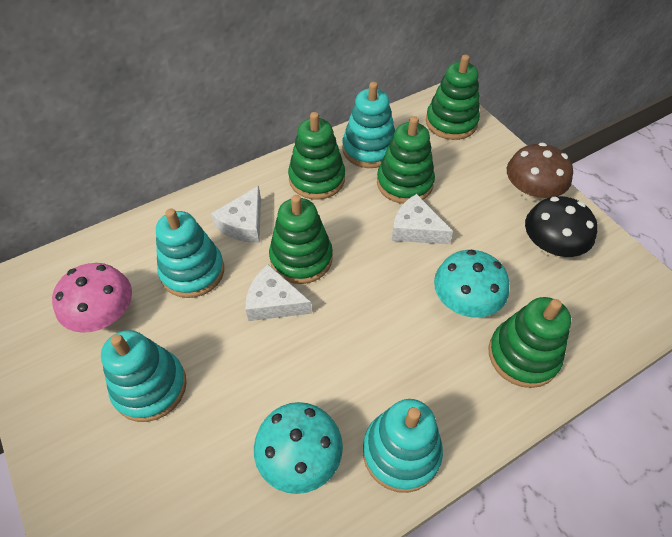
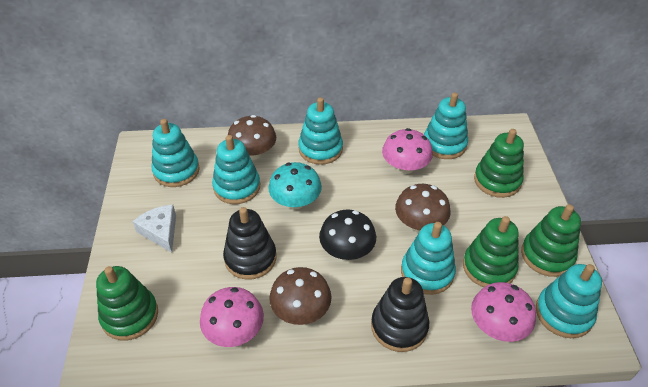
black stacking toy: none = 0 -> [223,207,276,280] [371,277,429,352] = 2
brown mushroom: [507,143,573,201] = 1 -> [228,115,276,160] [269,267,332,325] [395,184,450,232] = 3
green stacking toy: [269,195,333,284] [288,112,345,200] [377,116,435,204] [426,55,480,140] [488,297,571,388] = 5 -> [96,266,158,340] [463,216,519,287] [474,129,524,198] [521,204,581,277] = 4
pink mushroom: [52,263,132,333] = 1 -> [200,287,264,347] [382,128,433,174] [471,282,536,342] = 3
turquoise mushroom: [254,402,343,494] [434,250,509,318] = 2 -> [269,162,322,209] = 1
turquoise stacking toy: [101,330,187,422] [156,209,224,298] [342,82,395,168] [363,399,443,493] = 4 -> [151,119,200,187] [212,135,260,204] [298,97,343,165] [401,222,456,295] [424,92,468,159] [536,264,602,338] = 6
white cheese: [211,186,261,243] [245,264,312,321] [392,194,453,244] = 3 -> [132,205,176,253] = 1

